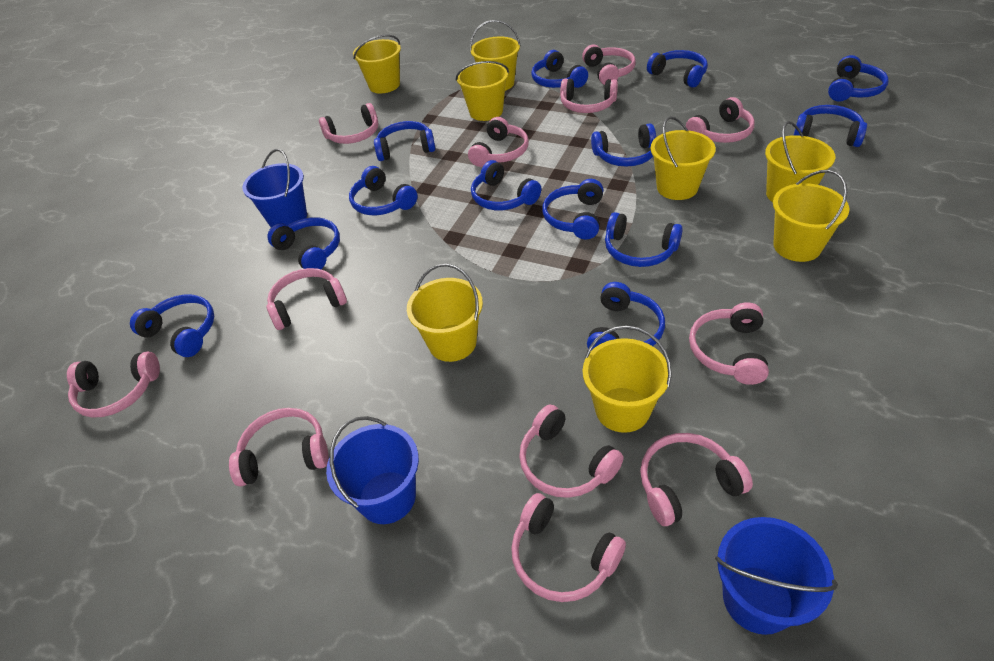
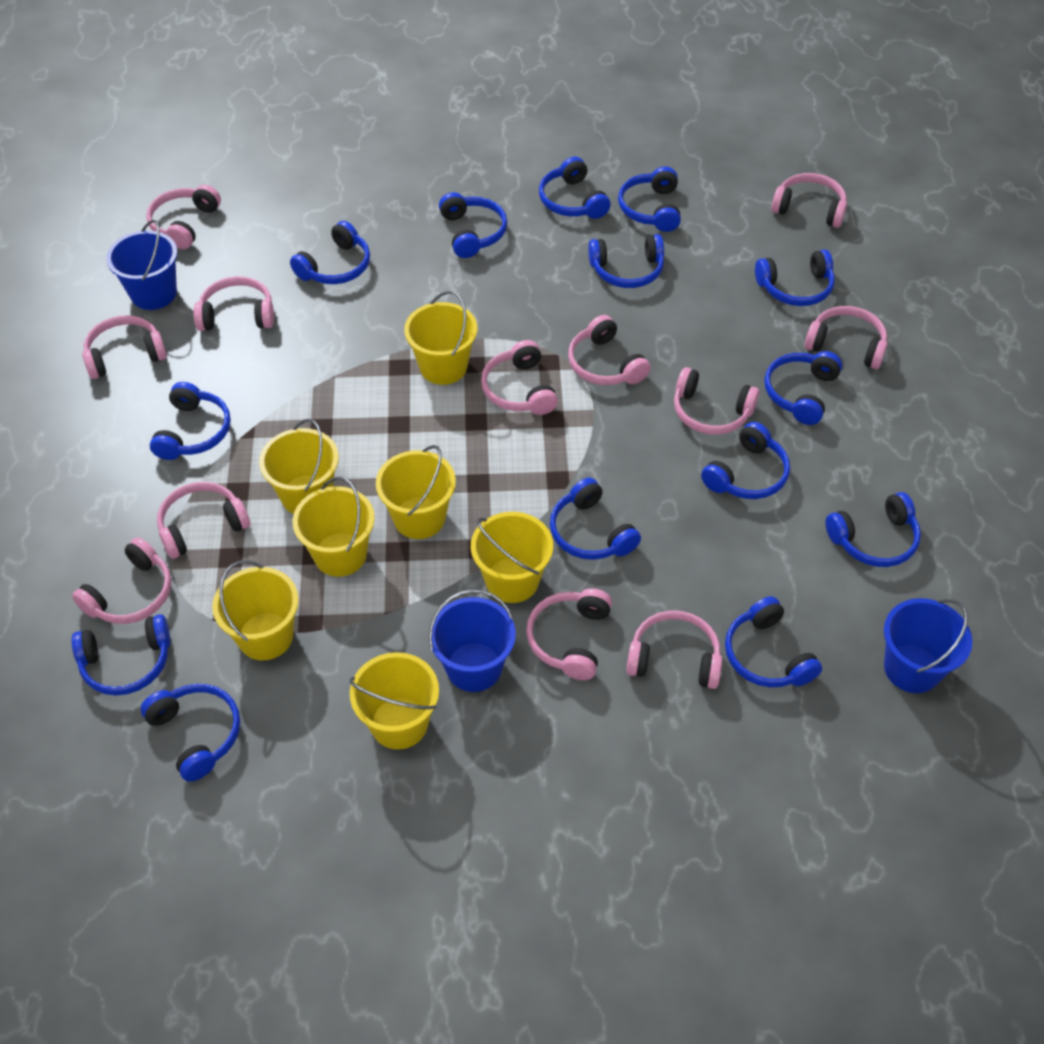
blue headphones: [130,294,214,357] [267,217,340,269] [349,166,417,215] [374,121,435,161] [471,160,541,210] [531,50,588,88] [542,179,603,239] [587,282,665,351] [591,123,656,167] [605,212,683,267] [647,50,708,88] [794,105,867,147] [828,55,889,101] = 13 -> [71,614,171,696] [140,684,240,782] [150,382,231,460] [290,221,370,284] [439,192,507,258] [539,156,611,219] [550,478,641,560] [588,234,664,288] [618,166,681,232] [701,422,790,499] [725,596,822,687] [755,249,835,306] [764,351,842,425] [825,492,921,567] = 14
yellow bucket: [353,35,401,93] [407,264,483,362] [456,61,509,121] [470,20,521,91] [583,326,672,433] [650,116,716,200] [765,121,835,202] [773,170,849,262] = 8 -> [212,560,299,660] [259,419,339,514] [293,477,375,577] [350,652,439,750] [376,445,456,539] [404,291,477,385] [471,512,553,603] = 7

